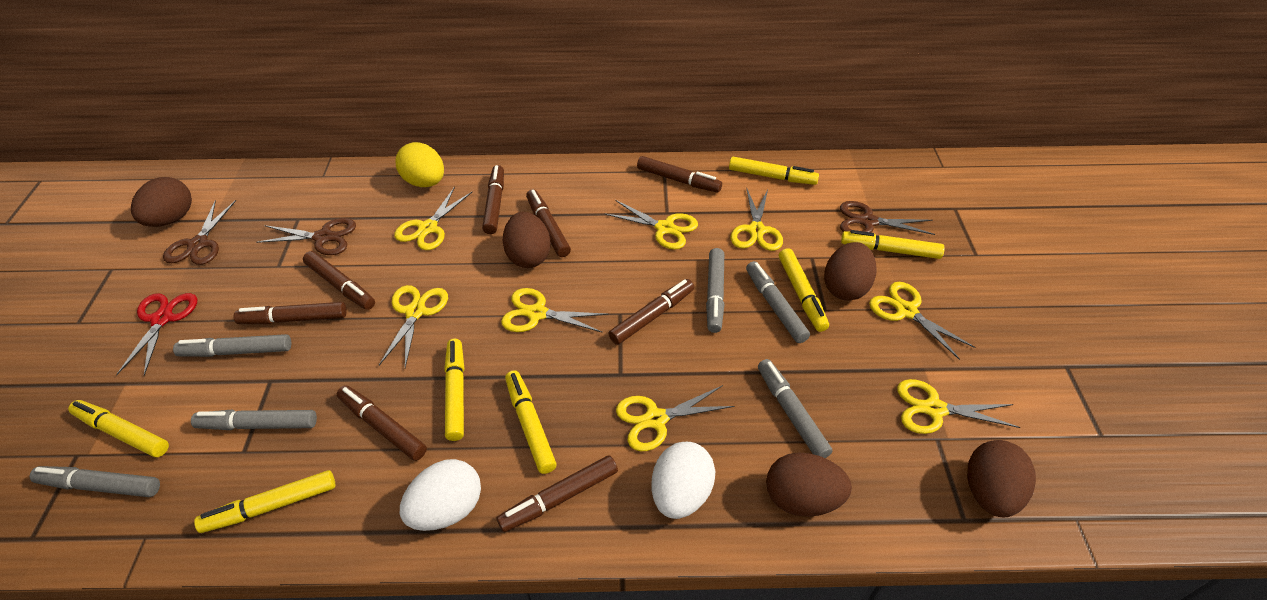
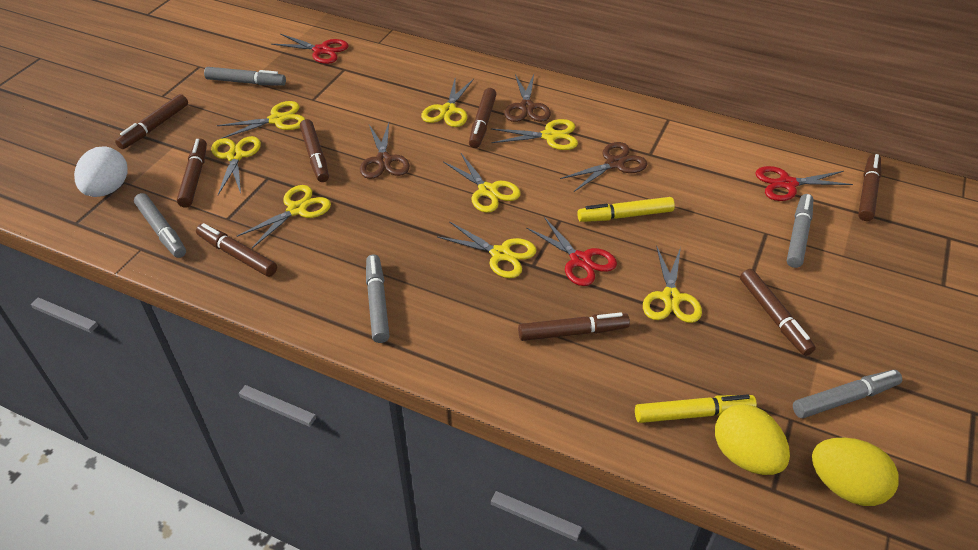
brown egg: [131,177,192,227] [503,212,551,268] [766,453,852,517] [824,242,877,301] [967,440,1036,517] = 5 -> none = 0
grey marker: [29,466,160,497] [173,334,291,357] [191,410,317,430] [706,248,724,333] [746,261,810,343] [758,359,832,458] = 6 -> [134,193,186,258] [204,67,286,86] [366,255,389,343] [787,194,814,268] [793,370,902,418] = 5
red scissors: [116,293,197,376] = 1 -> [271,34,348,64] [526,217,617,286] [755,166,853,201] = 3
white egg: [400,459,481,531] [652,442,716,519] = 2 -> [74,146,127,197] = 1
yellow egg: [395,142,444,187] = 1 -> [715,404,790,475] [812,438,899,506] = 2
yellow marker: [68,400,169,457] [194,470,335,533] [444,339,464,441] [505,370,557,474] [729,157,819,185] [779,248,829,332] [841,230,945,259] = 7 -> [577,197,675,222] [635,394,757,423] = 2

